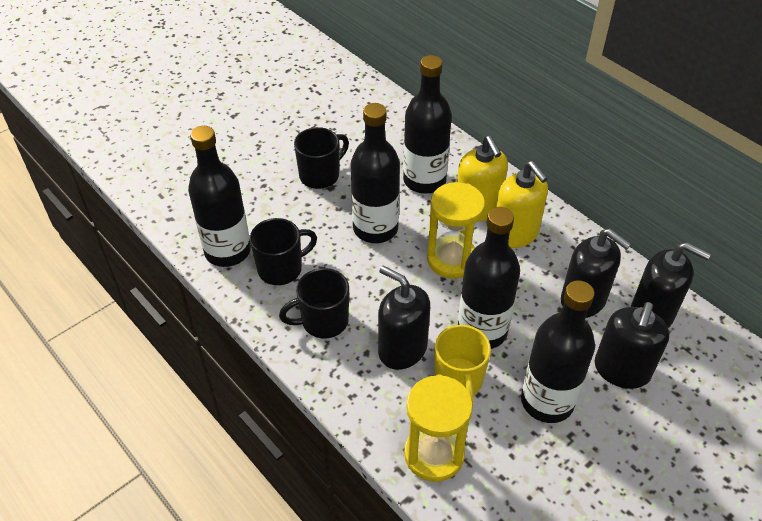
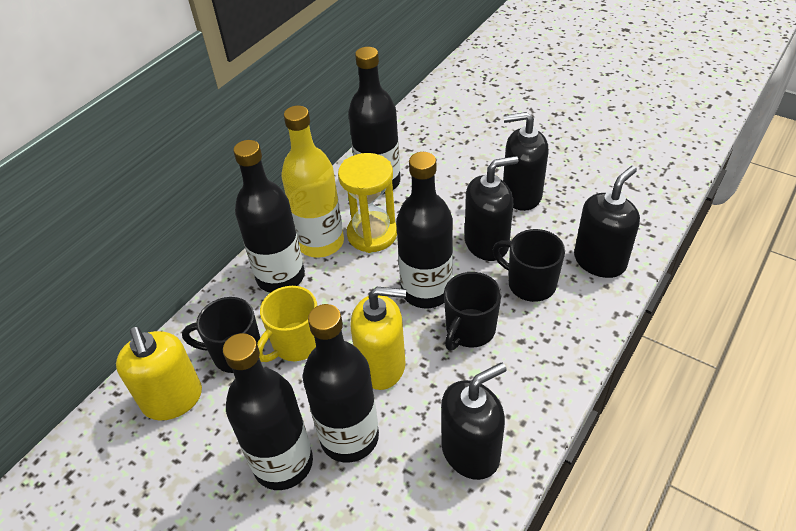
yellow bottle: none = 0 -> [281,106,344,257] = 1
yellow hourglass: [404,374,473,482] [427,182,485,278] = 2 -> [338,153,397,253] = 1

